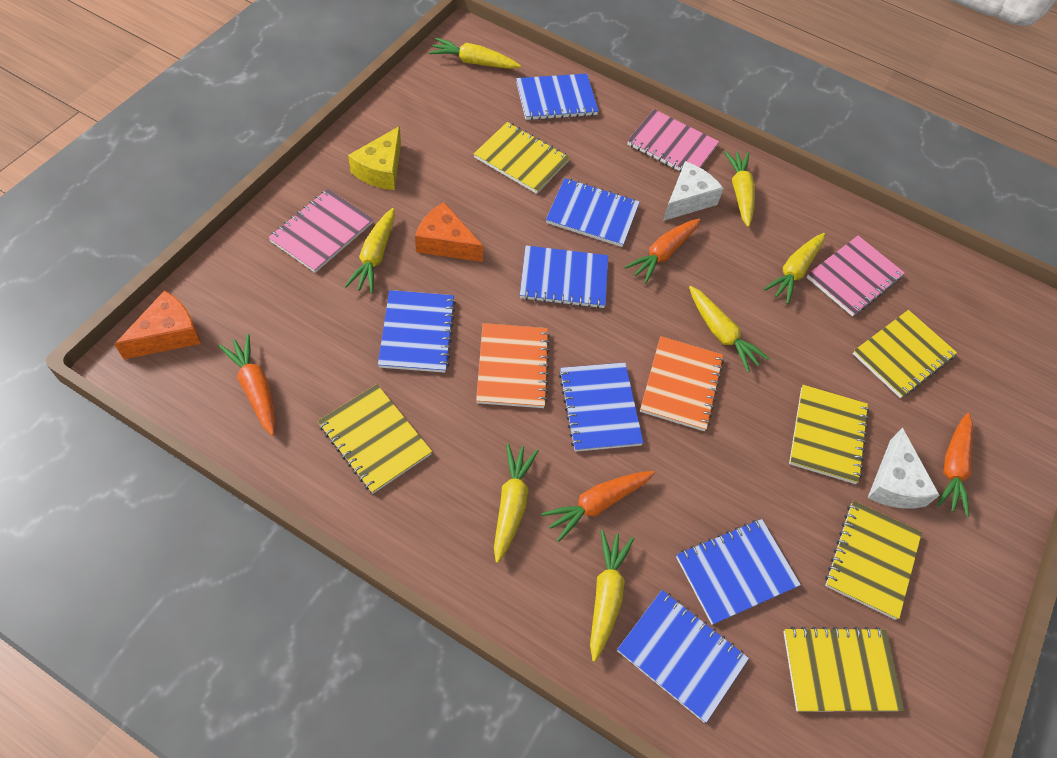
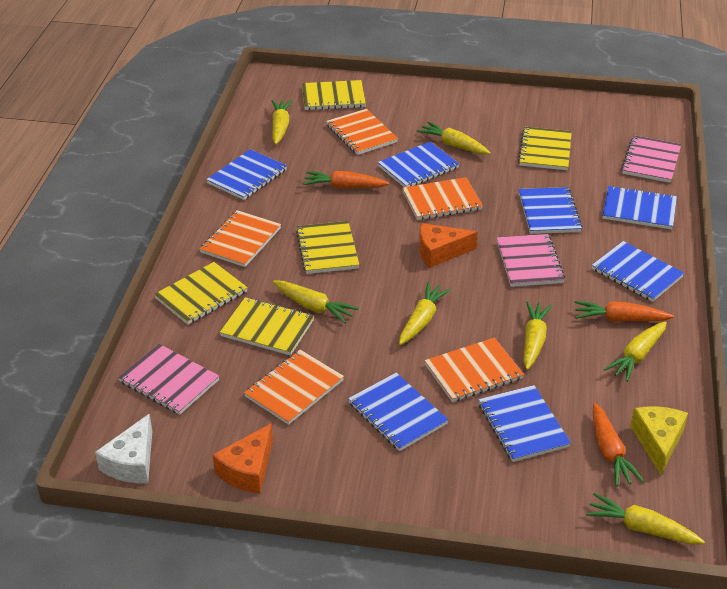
orange carrot: [219,334,275,436] [541,471,655,542] [624,219,700,284] [937,413,973,517] = 4 -> [303,171,389,188] [575,301,674,322] [593,403,644,487] = 3
orange notebook: [476,323,550,408] [640,336,724,431] = 2 -> [199,210,281,267] [244,350,344,425] [326,109,398,155] [402,177,483,220] [424,338,524,402] = 5
white cheese: [663,161,724,221] [868,428,940,509] = 2 -> [95,413,152,483] = 1
yellow notebook: [318,384,432,494] [474,122,570,194] [784,627,904,712] [789,385,869,484] [825,501,922,620] [853,310,957,398] = 6 -> [154,262,248,325] [220,297,314,356] [296,221,359,274] [302,80,366,110] [518,127,572,170] = 5

